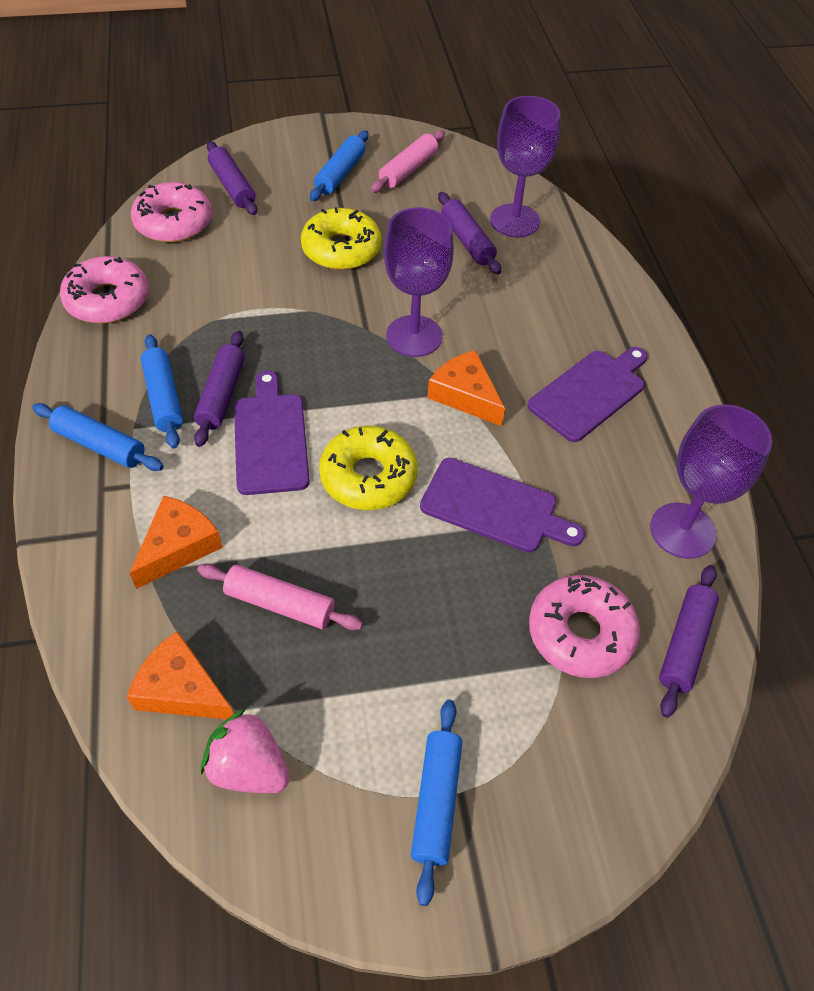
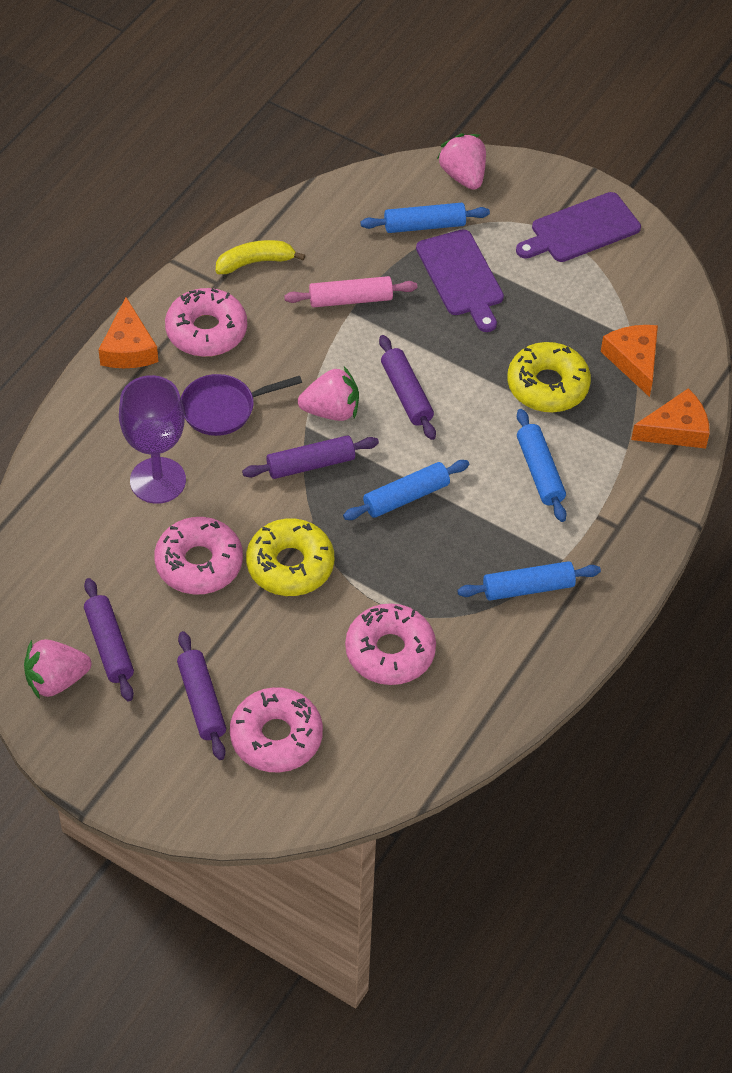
pink donut: [60,256,149,324] [131,182,212,243] [529,575,640,678] = 3 -> [154,517,243,595] [165,288,247,357] [230,687,323,772] [345,603,436,685] = 4
pink rolling pin: [197,564,363,630] [370,130,445,193] = 2 -> [284,276,417,307] = 1
pink strawberry: [201,709,290,793] = 1 -> [24,639,92,699] [298,367,359,421] [437,133,486,190] = 3
purple cutting board: [234,371,310,495] [420,458,585,552] [528,347,648,442] = 3 -> [416,229,504,332] [516,192,641,262] = 2
purple goblet: [384,207,454,357] [490,96,560,238] [650,404,772,559] = 3 -> [119,375,186,504] = 1
purple pan: none = 0 -> [181,374,302,436] = 1
yellow banana: none = 0 -> [216,240,305,274] = 1

